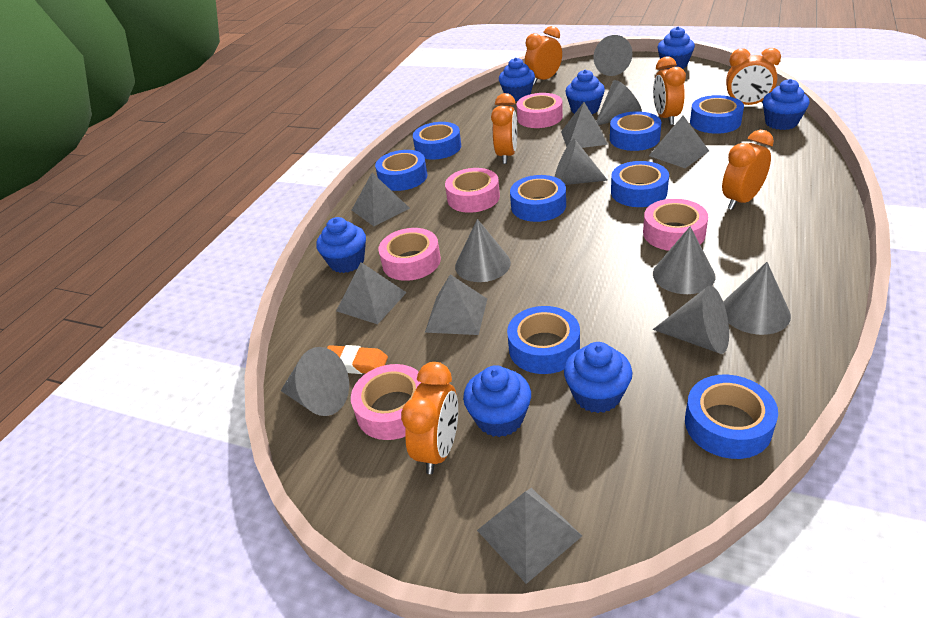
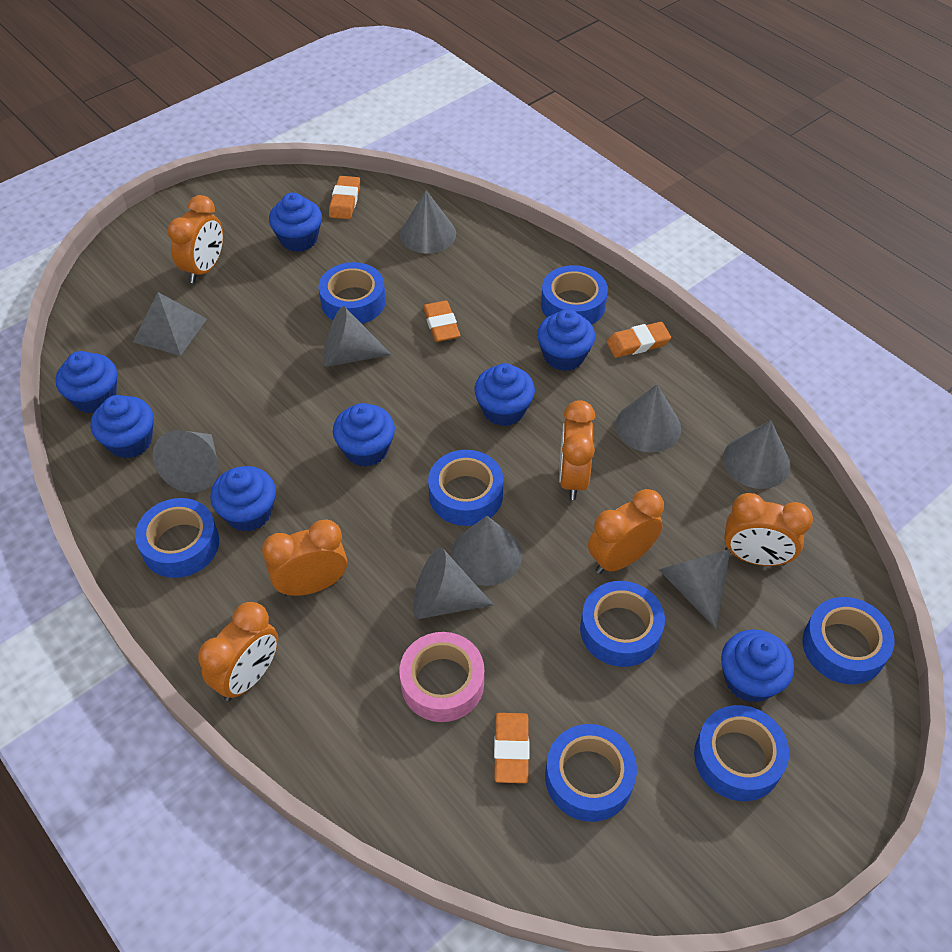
blue cupcake: [316,217,366,273] [463,365,531,437] [499,58,535,101] [564,342,633,413] [566,70,605,114] [658,27,695,69] [763,79,810,130] = 7 -> [56,351,117,414] [91,395,154,459] [210,466,276,532] [269,193,322,252] [333,403,395,467] [475,363,535,426] [537,309,595,371] [721,629,794,702] = 8
grey pyramid: [336,262,407,324] [352,173,410,226] [425,274,487,335] [477,488,582,584] [561,102,608,148] [649,115,709,168] = 6 -> [133,292,207,356] = 1
orange eraser: [327,345,388,374] = 1 -> [329,176,360,219] [423,301,460,342] [494,713,529,783] [606,322,671,358] = 4
pink tape: [351,364,421,440] [378,228,441,281] [445,168,500,213] [516,93,563,128] [643,199,708,251] = 5 -> [399,632,484,722] = 1

